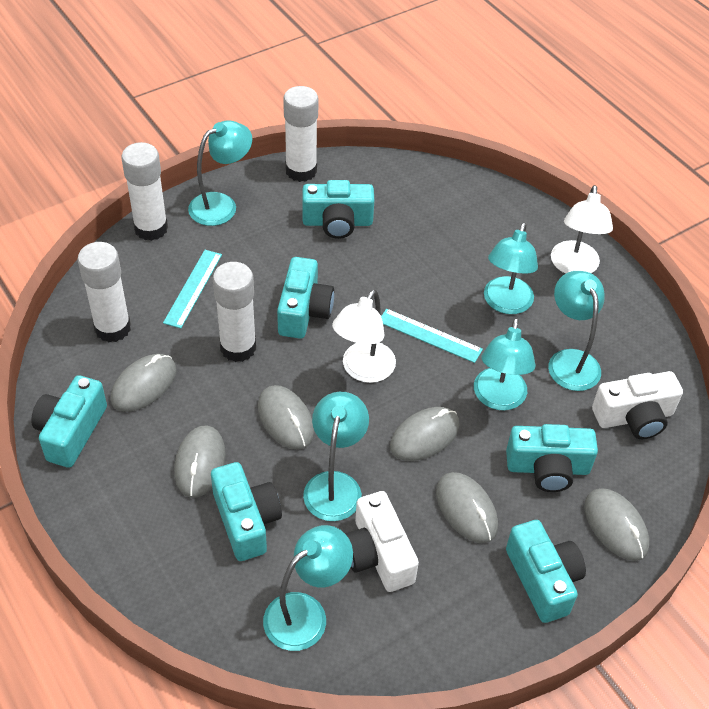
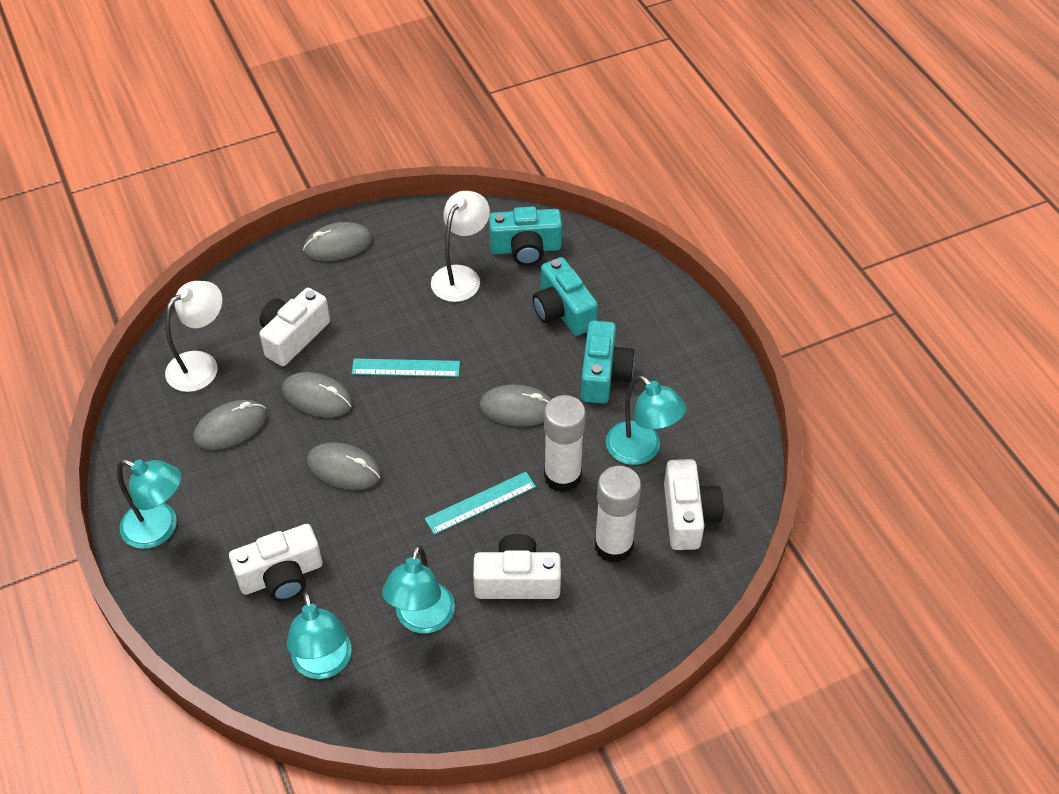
grey mouse: [111,354,177,412] [174,426,226,498] [258,385,314,450] [390,407,460,461] [436,472,498,543] [584,488,649,561] = 6 -> [193,400,267,450] [282,372,353,417] [303,222,372,261] [307,442,382,490] [479,385,552,426] = 5
turquoise camera: [31,375,107,468] [211,462,282,561] [277,257,334,339] [302,180,375,239] [506,424,598,492] [506,520,586,623] = 6 -> [489,207,562,266] [533,257,598,336] [581,320,635,404] = 3
turquoise lamp: [188,120,252,226] [263,525,353,651] [303,392,369,521] [474,318,536,410] [484,222,538,314] [548,271,605,391] = 6 -> [117,459,182,549] [287,592,352,679] [382,545,455,634] [606,375,686,465] = 4
white camera: [346,491,419,592] [592,371,683,439] = 2 -> [229,524,323,601] [259,288,330,366] [473,534,561,599] [664,459,724,550] = 4
white glue stick: [77,242,131,342] [122,142,168,241] [213,262,256,362] [283,86,319,182] = 4 -> [544,395,586,493] [594,466,641,563] = 2

